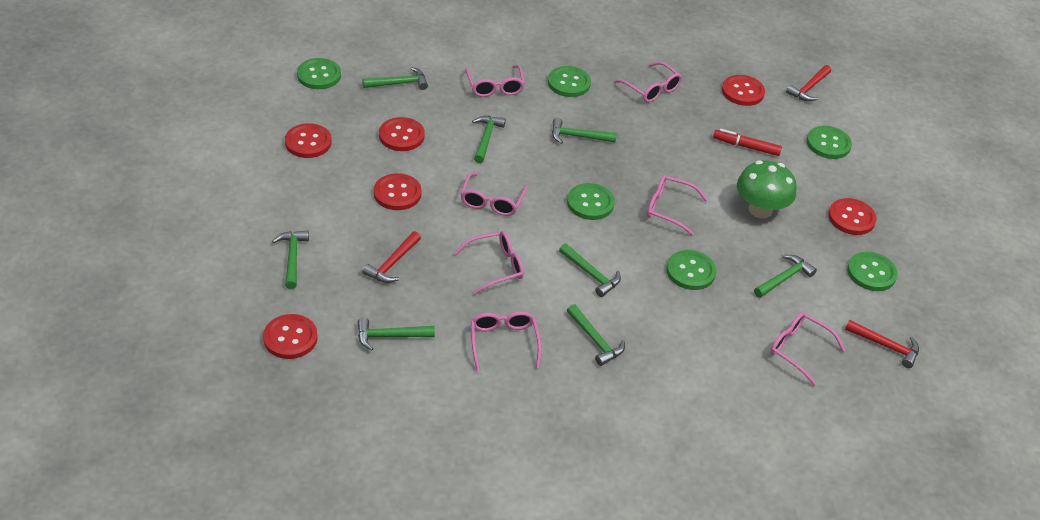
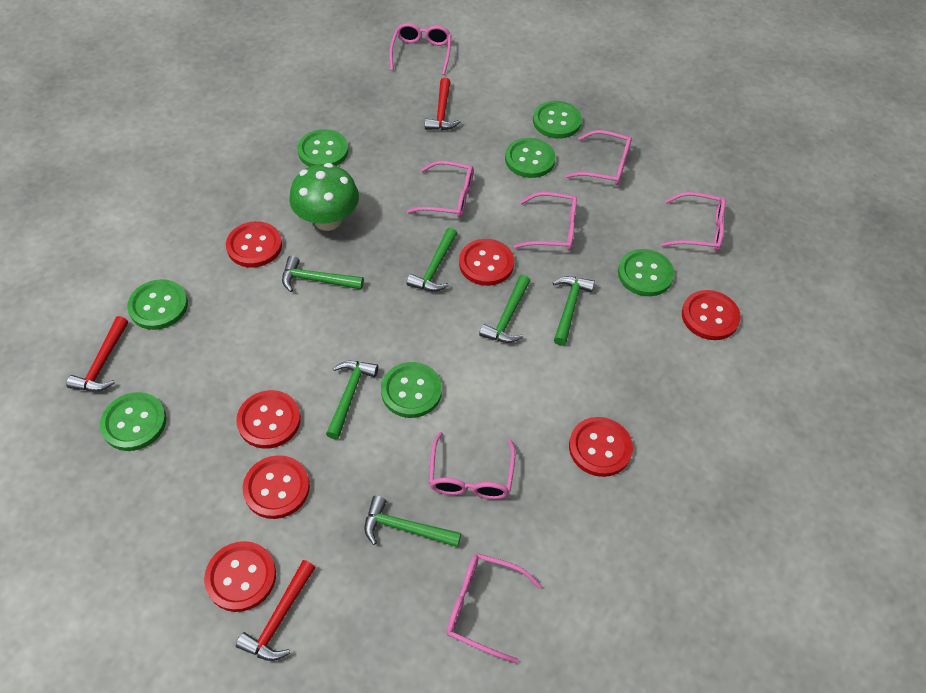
green button: [297,58,341,89] [548,66,591,97] [567,183,615,220] [666,250,717,290] [807,126,852,159] [847,252,898,291] = 6 -> [100,392,167,451] [127,279,188,330] [297,129,348,167] [381,362,442,418] [505,138,556,178] [533,101,582,139] [618,249,674,296] = 7
green hammer: [272,231,309,289] [358,318,435,351] [362,67,428,90] [472,116,506,163] [552,118,617,144] [559,243,621,297] [567,304,625,366] [754,255,817,298] = 8 -> [282,256,364,292] [326,361,378,439] [364,496,461,547] [407,227,458,292] [479,275,530,343] [553,276,595,346] = 6
red button: [263,314,318,359] [285,123,332,158] [374,173,422,210] [379,117,425,151] [722,75,765,106] [828,198,877,235] = 6 -> [204,541,276,612] [226,221,282,268] [236,390,301,449] [243,455,310,519] [459,239,514,286] [569,417,633,477] [682,290,741,340] = 7
red marker: [713,129,782,156] = 1 -> none = 0

